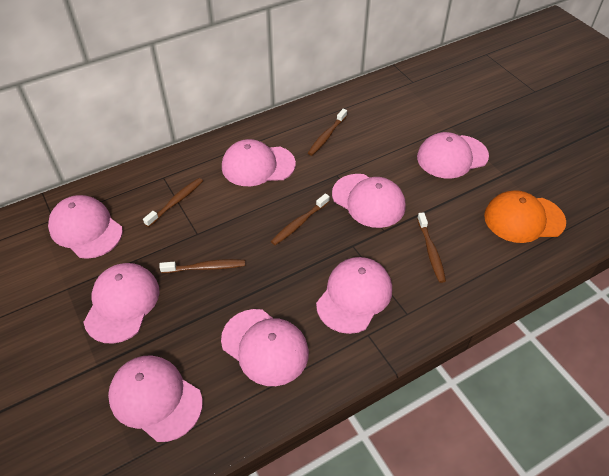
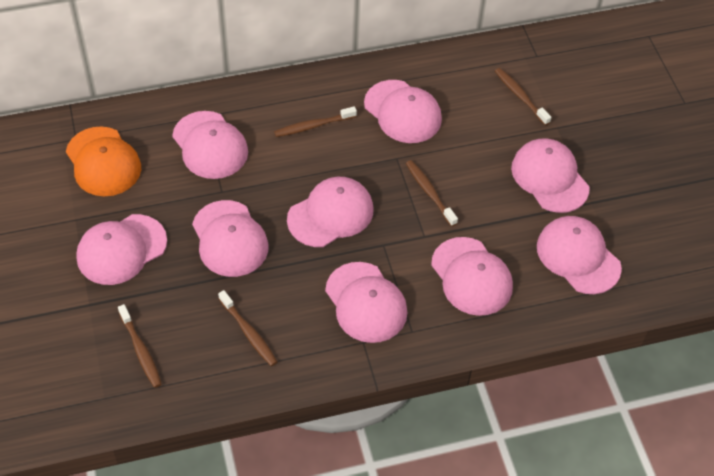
pink cap: [48,195,123,259] [83,263,159,344] [108,355,203,442] [221,309,309,386] [222,139,296,186] [316,257,392,334] [332,174,406,228] [417,132,489,179] = 8 -> [76,214,167,285] [172,111,248,179] [192,200,268,277] [287,177,374,247] [325,262,408,343] [364,80,442,143] [431,237,513,316] [511,138,590,213] [537,216,622,294] = 9

